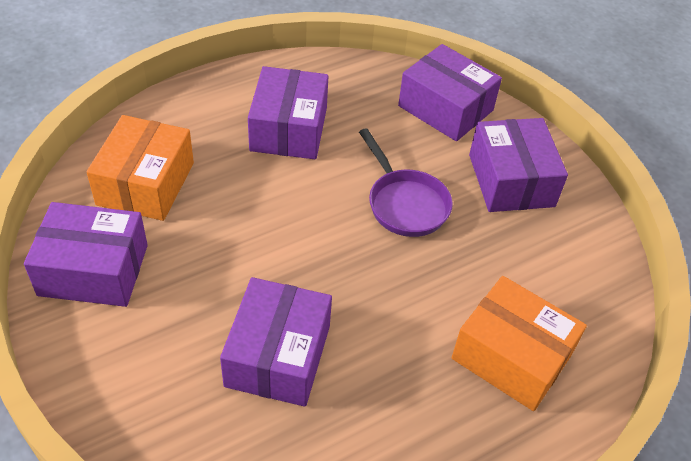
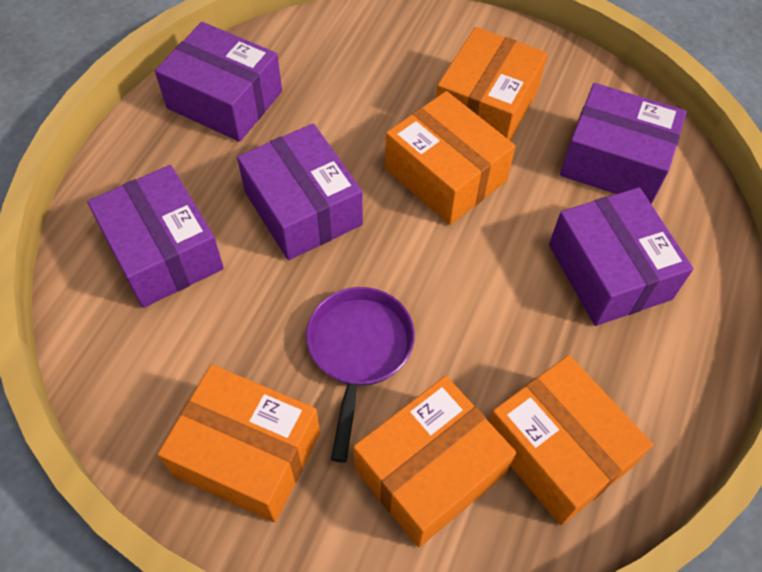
orange box: [87,115,194,221] [452,276,587,411] = 2 -> [158,365,320,522] [353,376,516,547] [385,91,516,225] [436,27,548,140] [489,355,653,525] = 5

